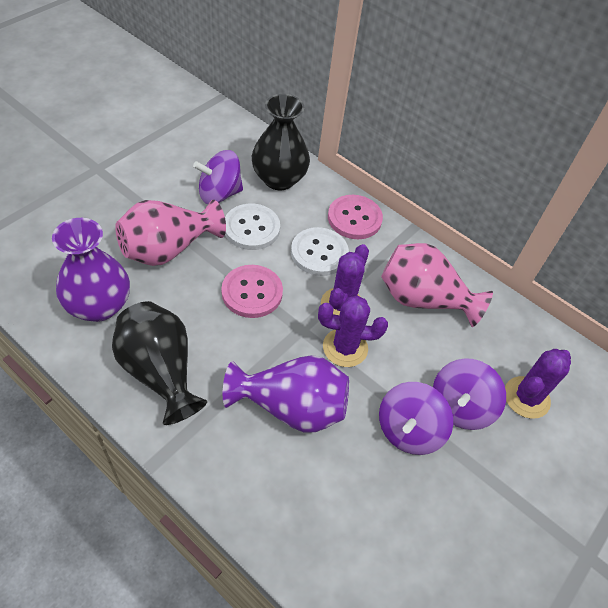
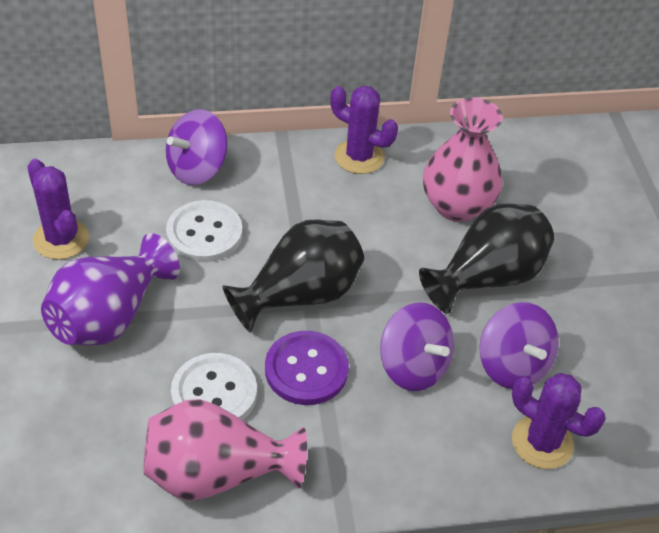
pink button: [221,265,283,318] [328,195,383,239] = 2 -> none = 0
purple button: none = 0 -> [265,331,349,405] = 1
purple vase: [52,218,130,322] [223,355,349,433] = 2 -> [41,233,180,345] = 1

